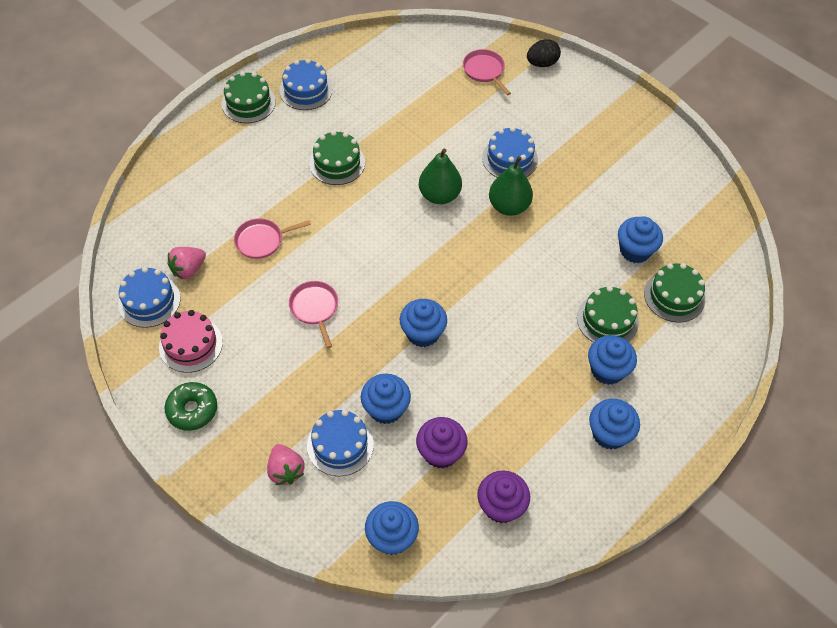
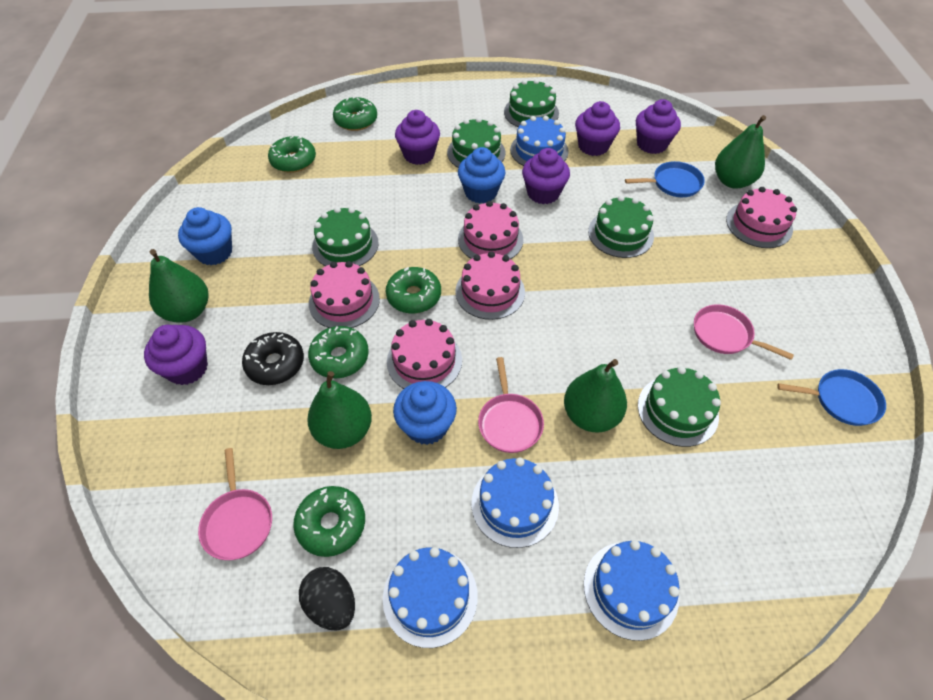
black donut: none = 0 -> [242,332,304,385] = 1
blue cupcake: [361,374,411,424] [365,501,419,555] [400,299,447,347] [588,335,637,385] [589,399,640,450] [618,217,663,263] = 6 -> [178,207,232,265] [393,381,457,445] [458,147,505,204] = 3
blue pan: none = 0 -> [625,161,705,197] [777,369,886,426] = 2
green cake: [222,72,276,123] [309,131,365,185] [577,286,639,343] [644,263,705,323] = 4 -> [312,207,379,266] [447,117,506,168] [504,79,559,127] [588,195,654,258] [638,366,721,447] = 5
green donut: [165,382,217,431] = 1 -> [268,136,316,173] [293,486,365,557] [308,326,369,379] [333,96,377,131] [386,267,441,314] = 5
green pear: [419,148,462,204] [489,156,533,216] = 2 -> [149,249,208,323] [307,371,372,449] [564,359,627,433] [715,115,766,188] = 4
pink cake: [159,310,223,373] = 1 -> [309,261,380,328] [387,319,462,389] [455,251,525,320] [458,201,523,259] [726,187,797,248] = 5
pink strawberry: [168,247,206,279] [267,444,305,485] = 2 -> none = 0
purple cupcake: [416,417,468,469] [477,470,530,523] = 2 -> [144,325,208,385] [395,110,440,165] [522,148,570,204] [575,101,620,156] [636,99,681,154] = 5

